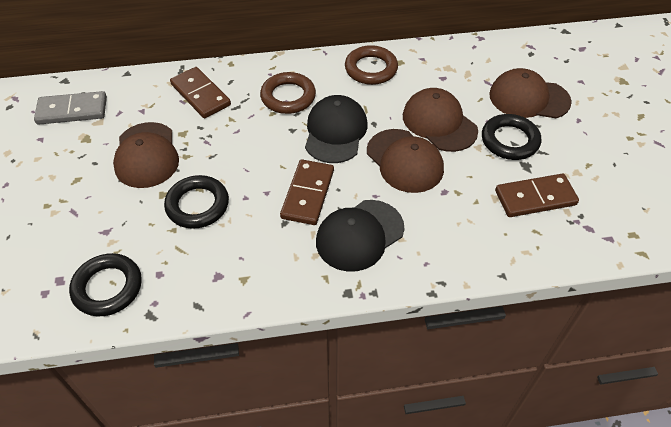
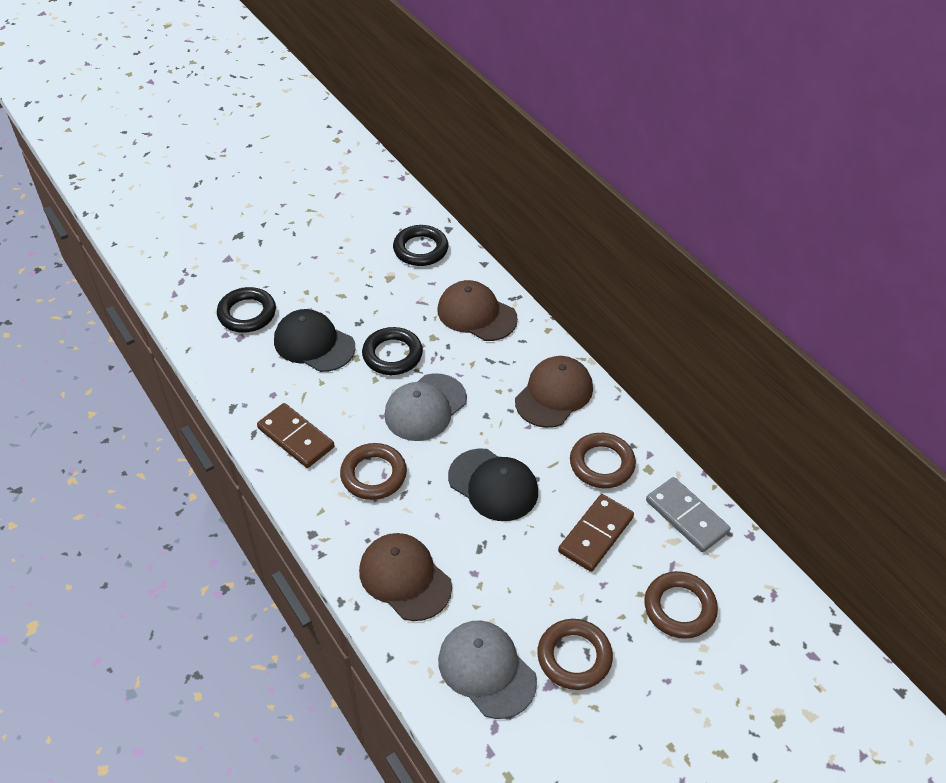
brown cap: [113,122,179,188] [367,129,444,193] [403,88,478,152] [489,68,572,118] = 4 -> [359,533,452,621] [437,280,518,341] [515,356,593,428] = 3
brown domino: [170,67,231,118] [280,159,334,225] [495,173,579,217] = 3 -> [257,403,335,468] [558,494,634,572] = 2
brown ring: [260,72,316,114] [345,45,398,85] = 2 -> [340,443,407,500] [537,619,613,690] [570,433,636,488] [644,571,718,639] = 4
grey cap: none = 0 -> [384,373,467,441] [438,620,537,719] = 2

